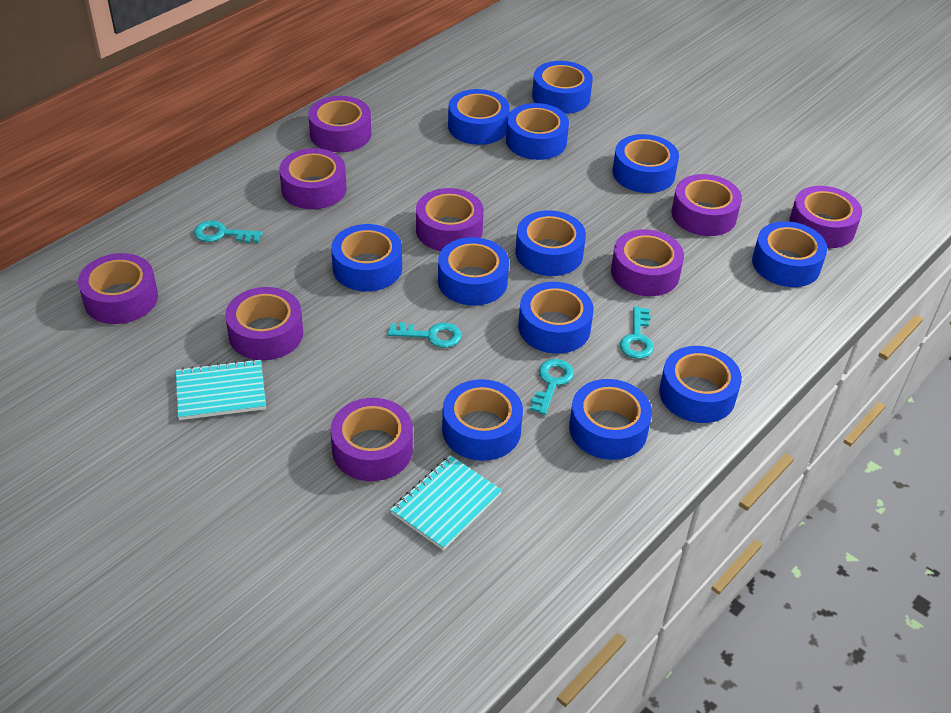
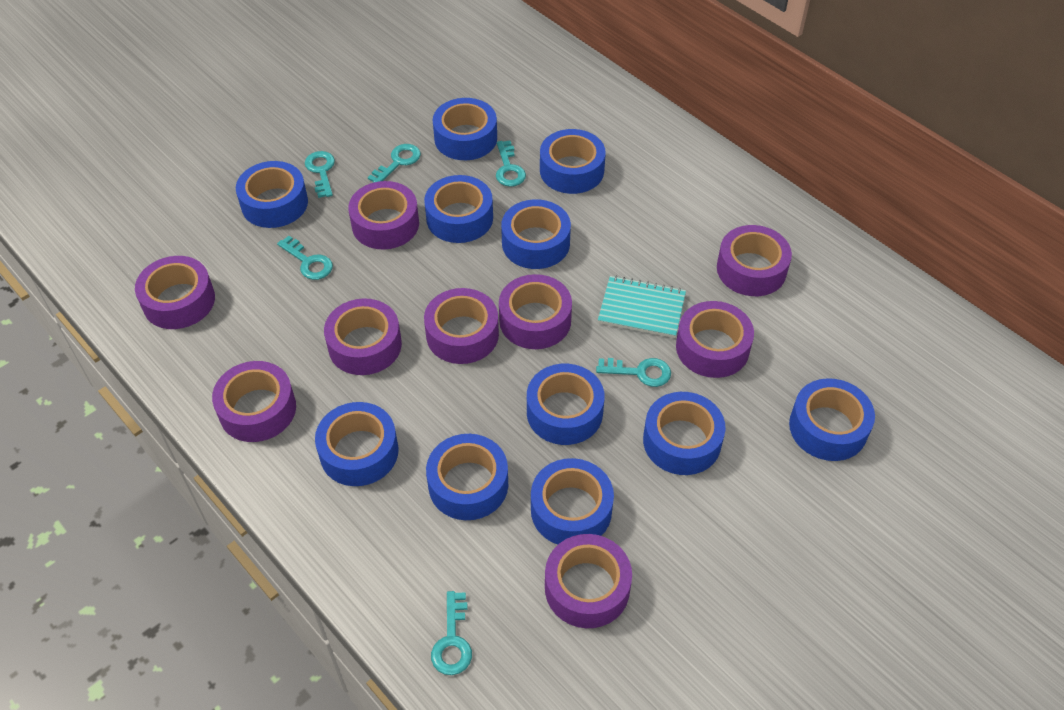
blue tape: [331,224,402,291] [438,237,509,306] [442,379,523,461] [448,89,510,145] [506,103,569,160] [515,210,586,276] [518,282,594,354] [532,61,593,114] [569,379,652,460] [612,134,679,193] [659,346,742,423] [752,221,827,287] = 12 -> [236,161,308,228] [315,402,398,486] [424,175,493,243] [426,434,508,520] [433,98,497,160] [501,199,571,269] [527,364,605,445] [531,458,614,544] [540,129,606,194] [643,392,726,475] [789,378,875,461] = 11
turquoise key: [194,220,263,243] [388,322,462,348] [530,359,574,415] [620,306,654,359] = 4 -> [277,236,333,280] [305,151,335,198] [368,144,421,183] [431,591,472,675] [496,140,526,187] [596,358,671,387] = 6
turquoise notebook: [176,359,266,420] [390,455,502,550] = 2 -> [598,276,686,338] = 1

